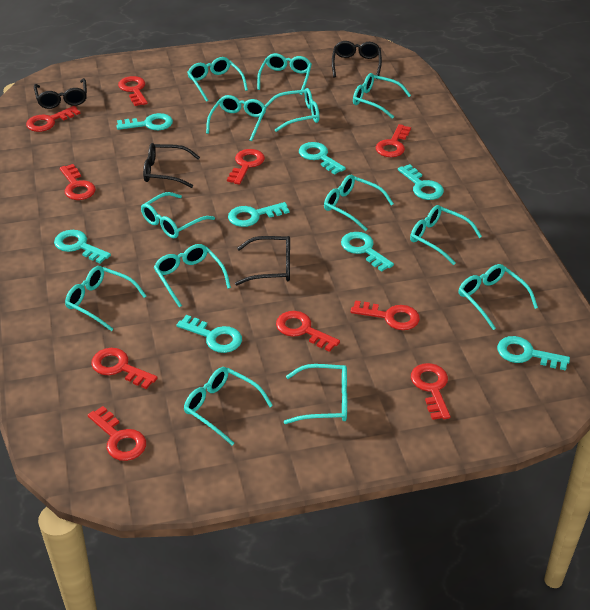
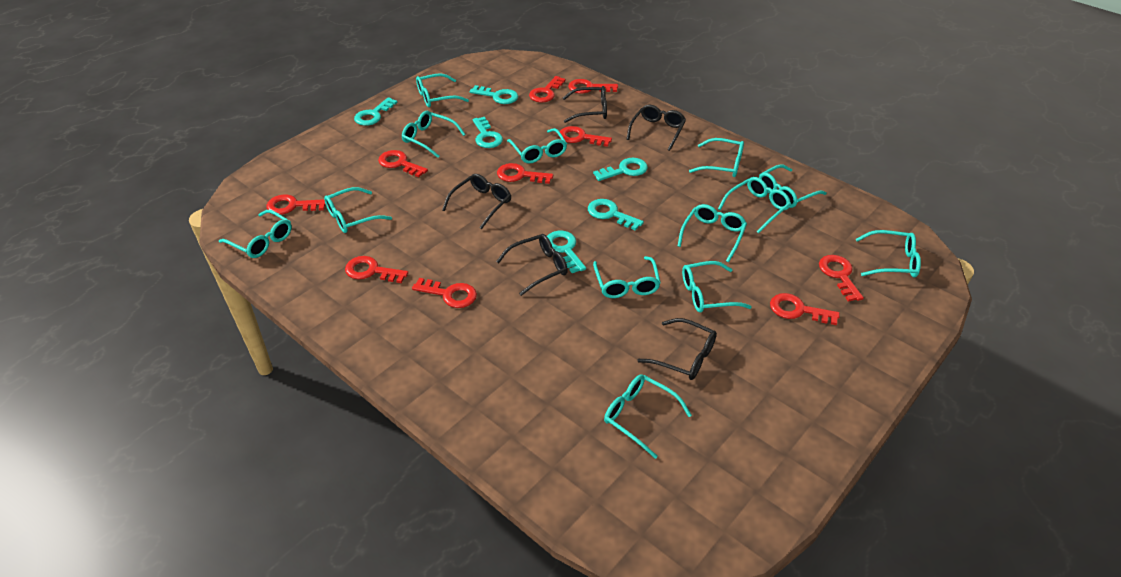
black glasses: [34,78,87,109] [143,143,200,188] [235,236,290,285] [332,41,382,77] = 4 -> [442,174,511,229] [496,234,568,296] [563,86,607,123] [626,104,686,151] [637,318,717,380] = 5
turquoise key: [54,230,111,263] [116,113,173,130] [177,315,242,353] [228,202,290,227] [299,142,346,174] [341,232,394,272] [398,164,444,200] [497,336,570,371] = 8 -> [354,97,397,126] [470,85,518,104] [472,117,503,148] [547,231,586,273] [588,199,644,231] [593,158,648,181] = 6

